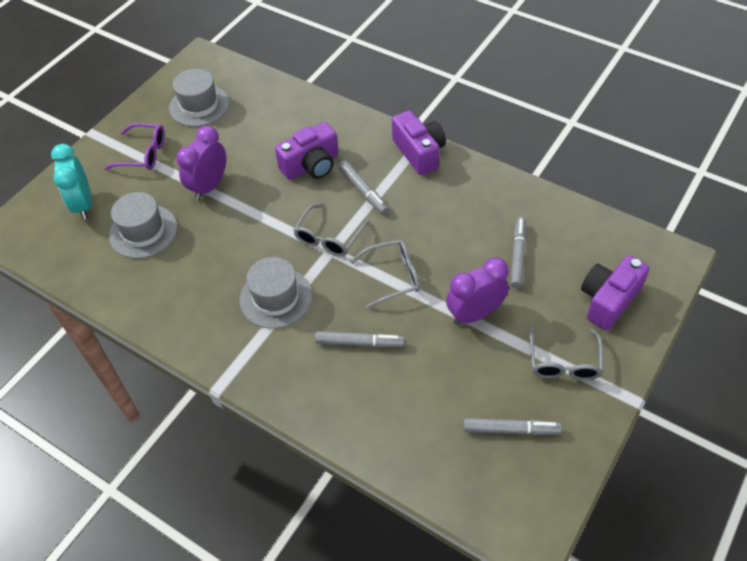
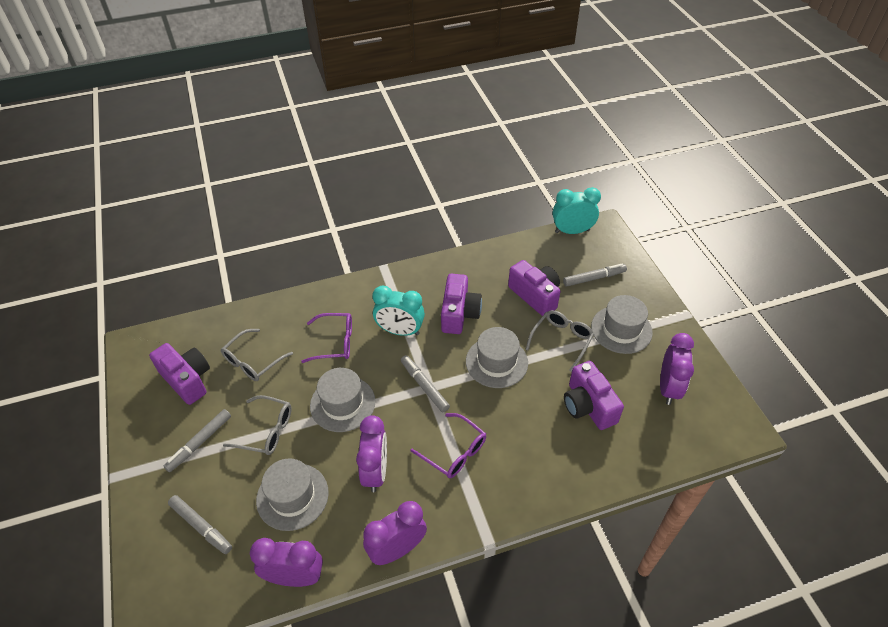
grey hat: [109,192,177,259] [169,69,230,127] [239,257,312,329] = 3 -> [256,458,329,531] [310,368,376,432] [466,327,528,388] [591,295,653,354] = 4
purple camera: [275,122,338,180] [392,111,446,175] [581,255,649,330] = 3 -> [149,343,210,405] [441,274,482,334] [508,260,560,316] [564,361,624,430] = 4
purple clock: [176,126,226,200] [446,257,509,325] = 2 -> [250,538,323,587] [356,415,387,492] [363,501,427,565] [660,333,694,405] = 4
purple glasses: [104,123,165,170] = 1 -> [301,313,352,363] [410,413,486,478] = 2
turquoise clock: [51,144,92,220] = 1 -> [372,286,425,336] [553,187,601,234] = 2

